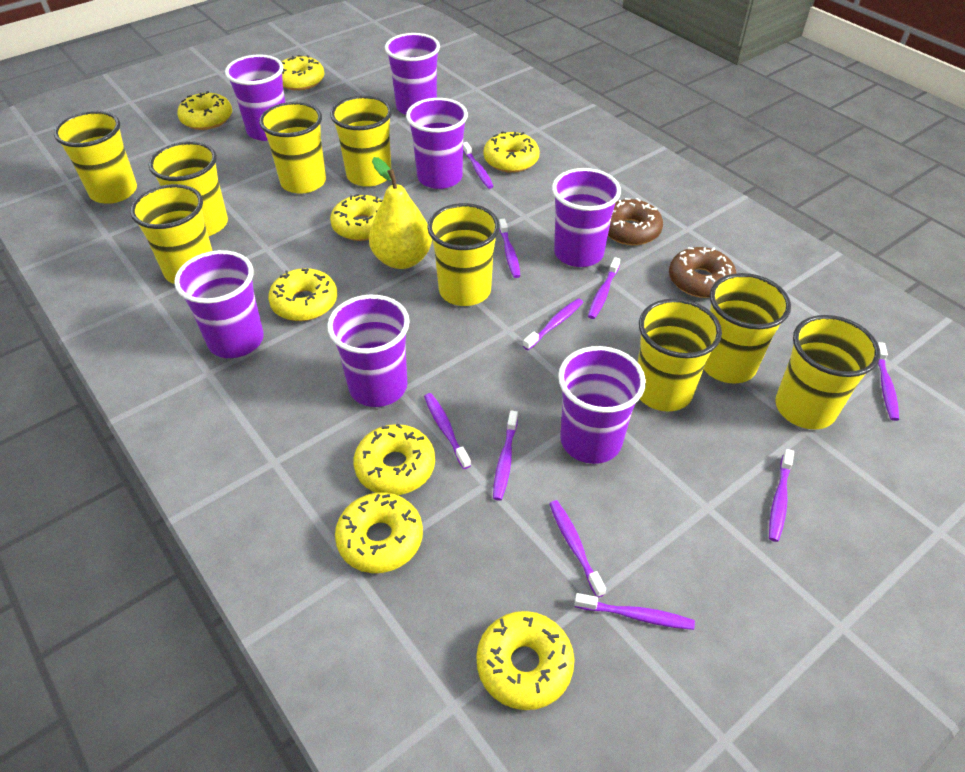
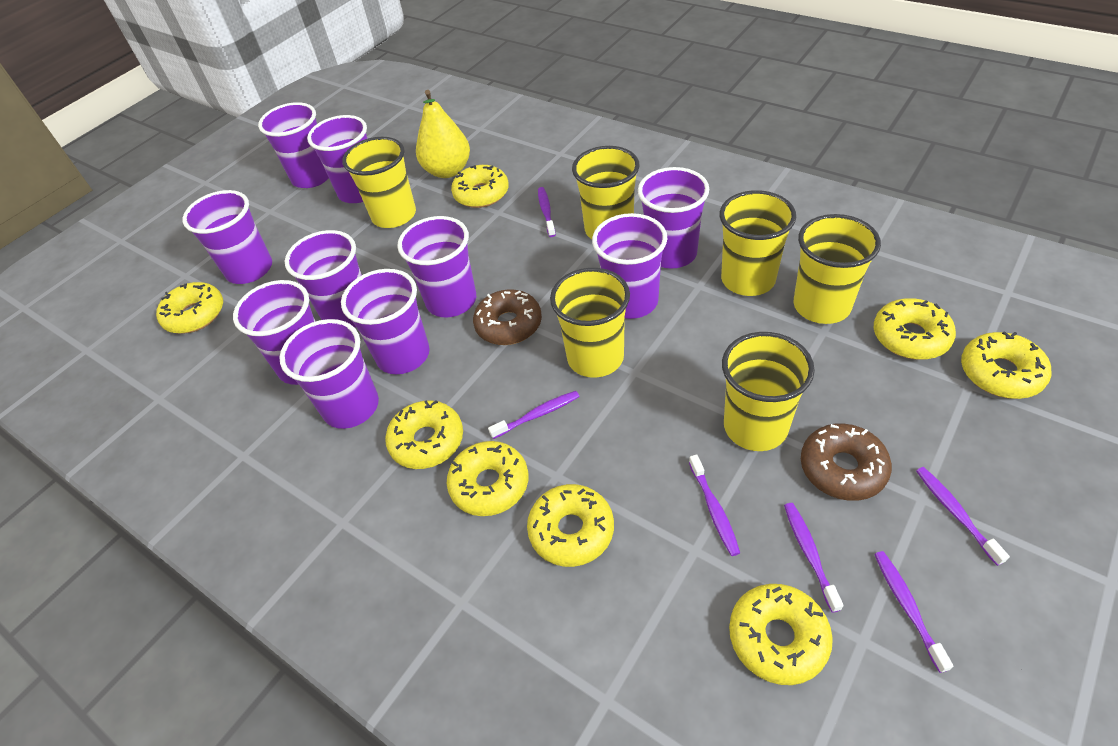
purple cup: [174,250,264,358] [225,54,285,141] [327,295,410,407] [385,33,440,115] [406,98,468,189] [552,168,621,267] [558,346,646,464] = 7 -> [183,190,272,284] [233,280,316,385] [258,102,329,188] [279,319,379,429] [285,230,362,328] [307,115,367,203] [341,269,430,374] [397,216,476,317] [592,213,667,319] [638,167,709,269] = 10
purple toothbrush: [424,393,471,469] [463,142,494,189] [493,411,518,501] [499,219,520,278] [523,299,583,350] [549,500,606,597] [574,593,695,630] [588,257,620,319] [769,449,794,542] [878,342,899,421] = 10 -> [488,391,580,439] [538,187,556,237] [689,454,740,556] [784,503,844,613] [874,551,953,673] [916,467,1010,566] = 6
yellow cup: [54,111,137,204] [130,184,212,284] [149,141,228,236] [259,102,326,194] [330,96,392,187] [427,203,500,306] [638,298,722,412] [704,273,791,384] [775,315,880,429] = 9 -> [342,137,416,228] [550,268,630,378] [572,146,640,239] [720,190,796,296] [722,332,815,451] [794,214,881,324] = 6

